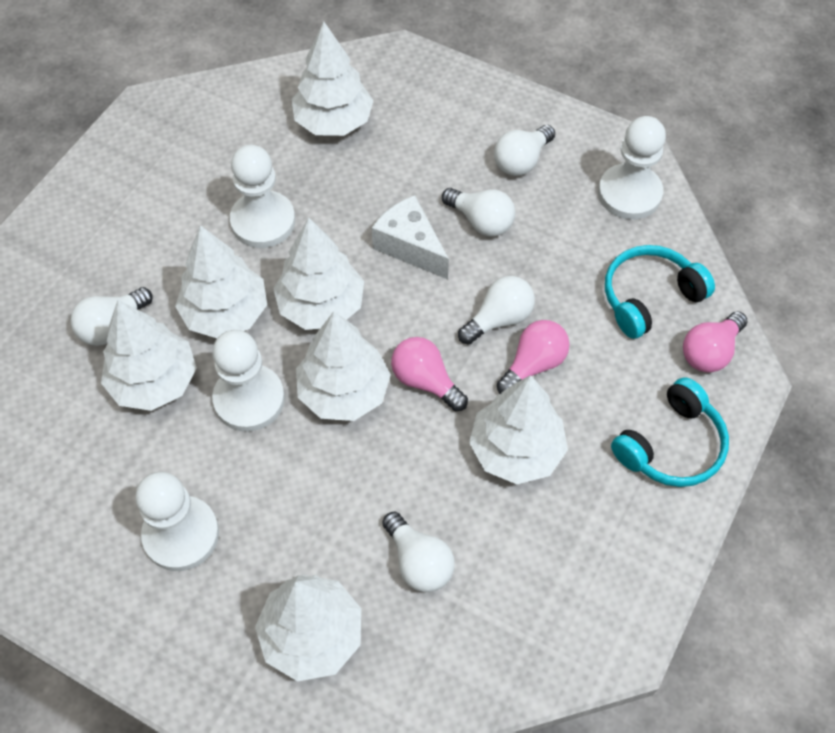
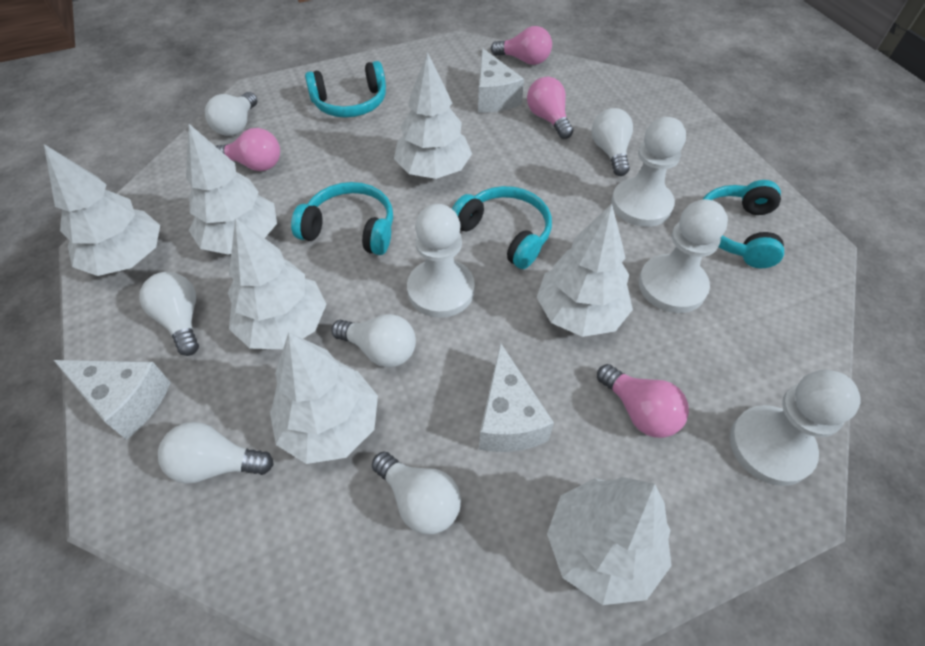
pink light bulb: [391,337,468,411] [497,320,570,394] [683,311,748,373] = 3 -> [216,128,280,171] [491,26,552,65] [527,77,573,139] [597,364,689,438] = 4
turquoise headphones: [605,245,715,339] [611,377,729,487] = 2 -> [291,182,393,255] [305,61,386,118] [452,186,552,269] [703,180,784,268] = 4
white cheese: [372,195,449,279] = 1 -> [53,360,171,440] [478,48,524,113] [479,343,554,452] = 3
white light bulb: [71,287,153,346] [382,512,455,592] [442,188,515,236] [458,276,535,345] [494,125,555,176] = 5 -> [139,272,199,356] [158,422,274,484] [205,92,257,136] [332,314,416,368] [372,452,461,534] [591,108,633,176] = 6

